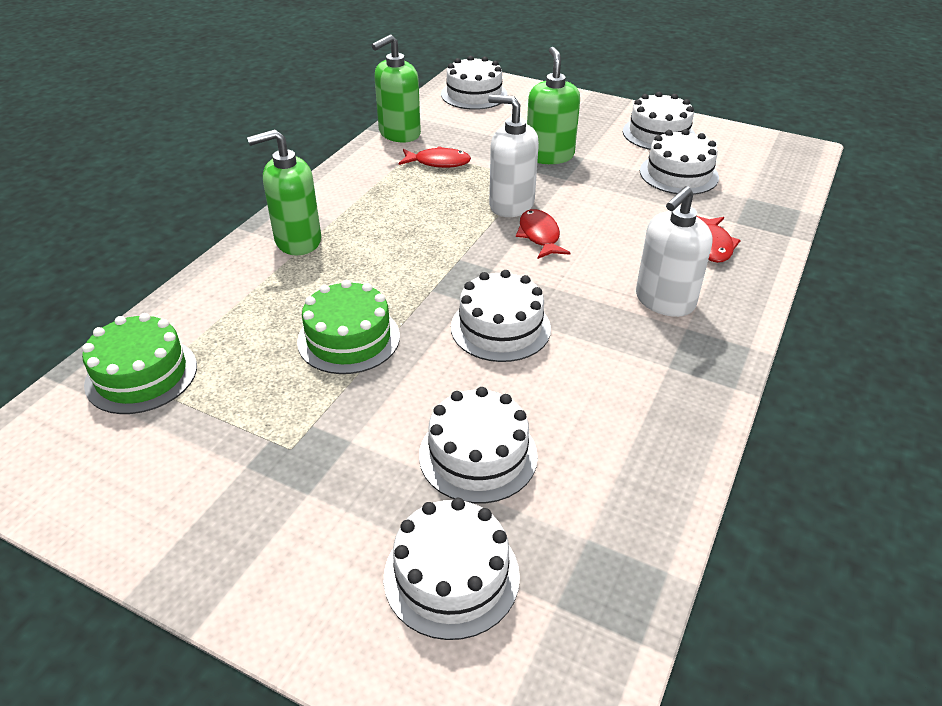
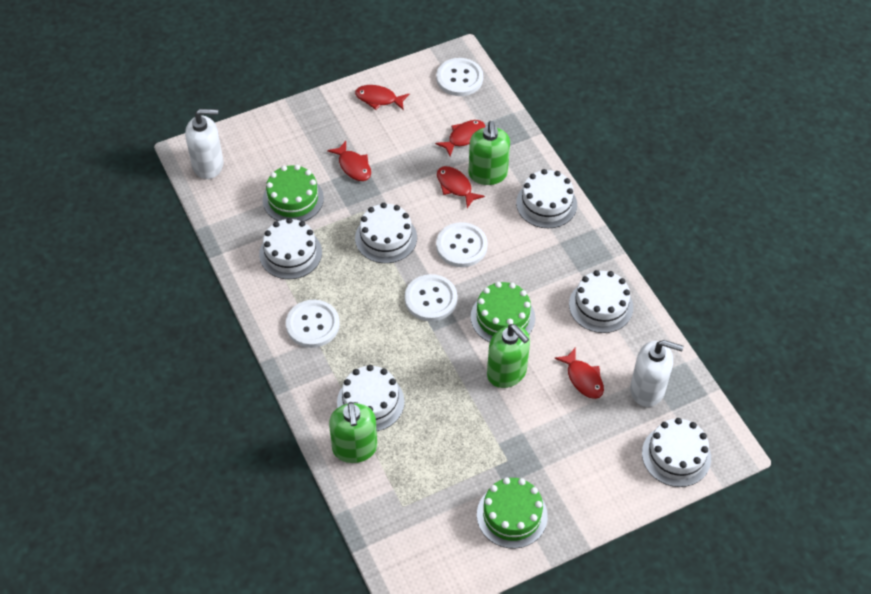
green cake: [82,313,197,414] [297,280,400,374] = 2 -> [263,165,324,221] [471,282,535,342] [477,478,548,549] = 3
red fish: [399,146,471,168] [516,209,571,259] [696,216,741,263] = 3 -> [327,141,371,181] [355,85,410,110] [435,120,485,156] [437,166,485,208] [554,348,604,399] = 5
white button: none = 0 -> [286,300,339,348] [405,274,457,321] [436,58,483,96] [436,222,488,267] = 4

